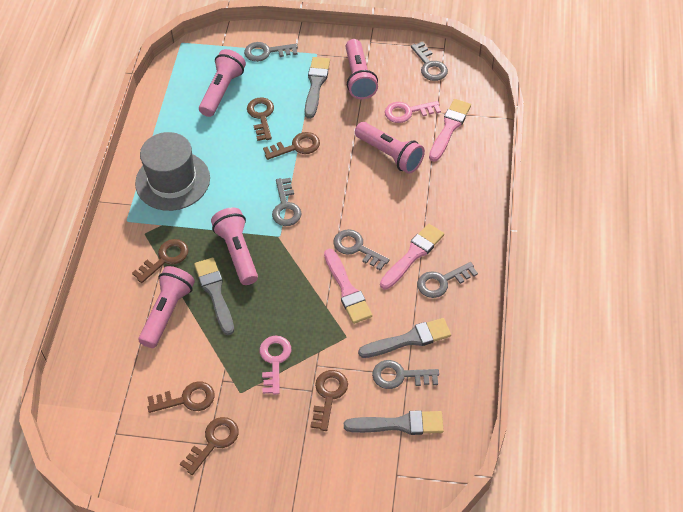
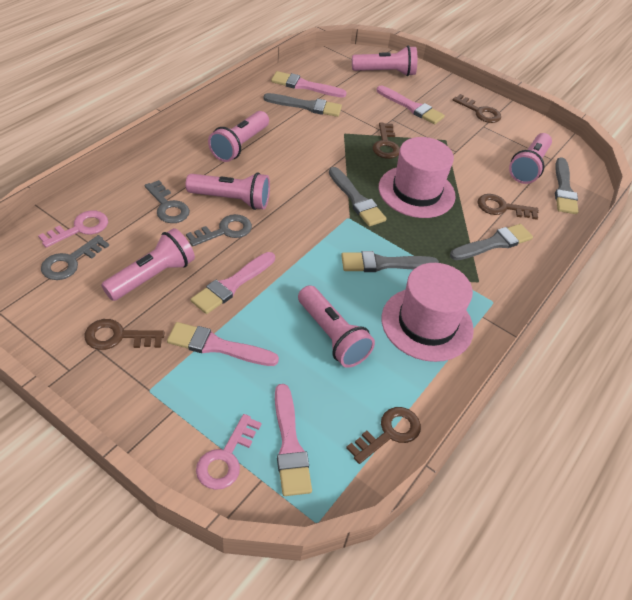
brown key: [132,239,188,283] [147,381,215,413] [180,417,239,475] [247,97,274,141] [263,132,320,160] [310,370,348,431] = 6 -> [85,319,165,350] [346,407,421,464] [373,123,400,159] [453,94,501,123] [478,194,539,220] = 5
grey brush: [194,258,234,335] [304,57,330,119] [344,410,444,435] [358,318,451,358] = 4 -> [263,93,342,117] [329,167,387,226] [341,251,439,272] [450,224,533,260] [555,157,579,214] = 5
grey hat: [135,132,210,211] = 1 -> none = 0
grey key: [244,42,298,62] [272,178,302,226] [333,229,390,270] [372,360,439,389] [411,42,448,81] [417,262,478,298] = 6 -> [41,235,109,280] [145,180,190,223] [186,214,252,246] = 3
pink brush: [324,249,372,324] [380,224,444,290] [429,99,471,162] = 3 -> [167,322,279,366] [191,252,275,314] [271,71,347,98] [275,384,312,496] [377,86,445,124] = 5
pink flashlight: [139,266,195,348] [199,49,246,117] [211,208,258,285] [345,39,378,99] [355,122,425,174] = 5 -> [101,228,195,301] [185,173,270,210] [208,111,269,162] [298,285,375,368] [352,46,417,76] [509,133,552,184] = 6
pink hat: none = 0 -> [379,137,455,218] [382,263,474,362] = 2

